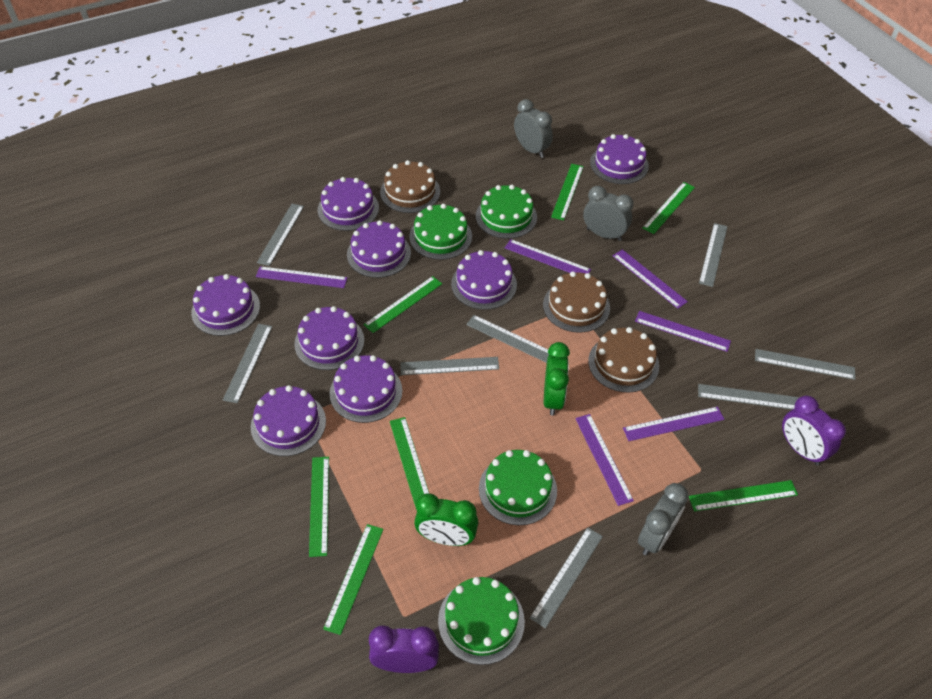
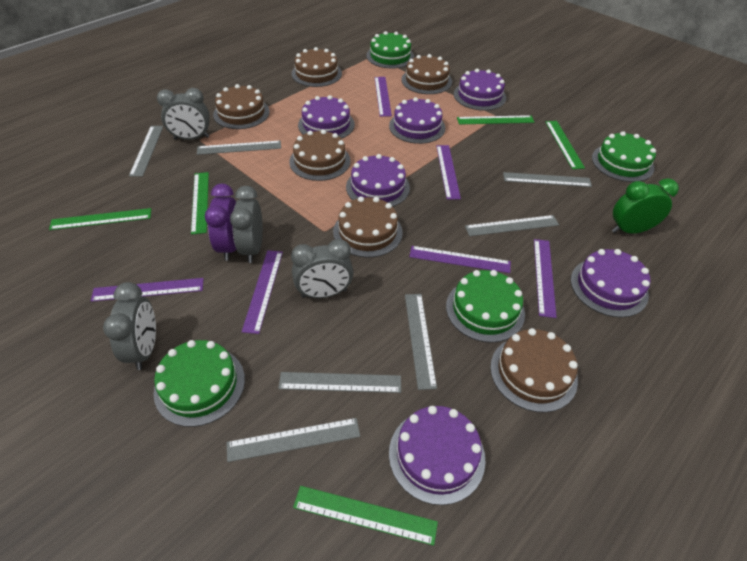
brown cake: [380,160,440,213] [543,271,610,332] [588,327,659,392] = 3 -> [213,84,270,129] [289,129,351,181] [292,47,342,87] [333,196,403,258] [401,54,452,94] [490,328,578,412] = 6
green clock: [414,493,478,546] [544,342,570,416] = 2 -> [612,178,679,234] = 1
green ruler: [309,457,329,557] [323,524,383,635] [363,276,442,333] [390,417,429,507] [551,164,584,220] [643,182,695,234] [689,480,798,511] = 7 -> [49,208,151,230] [191,172,209,235] [293,486,438,546] [457,115,535,125] [545,121,585,169] = 5
grey clock: [514,99,553,158] [583,186,634,241] [638,483,689,555] = 3 -> [103,282,156,370] [157,88,210,140] [230,186,263,263] [291,239,353,298] = 4
grey ruler: [223,324,272,403] [257,204,304,266] [401,357,499,375] [466,315,549,363] [530,527,603,628] [698,384,800,410] [699,223,728,287] [755,349,855,380] = 8 -> [129,126,163,177] [197,141,281,155] [227,418,360,462] [278,372,401,393] [405,294,437,390] [465,215,559,236] [503,172,592,187] = 7
purple cake: [191,274,260,336] [251,385,326,456] [294,306,364,370] [318,177,379,231] [330,355,402,423] [347,220,411,278] [451,250,517,310] [590,134,649,184] = 8 -> [298,95,355,139] [346,154,410,207] [389,97,445,144] [389,406,486,505] [454,69,506,111] [571,249,651,318] = 6
purple clock: [369,625,439,673] [782,396,846,466] = 2 -> [205,183,236,261] = 1

